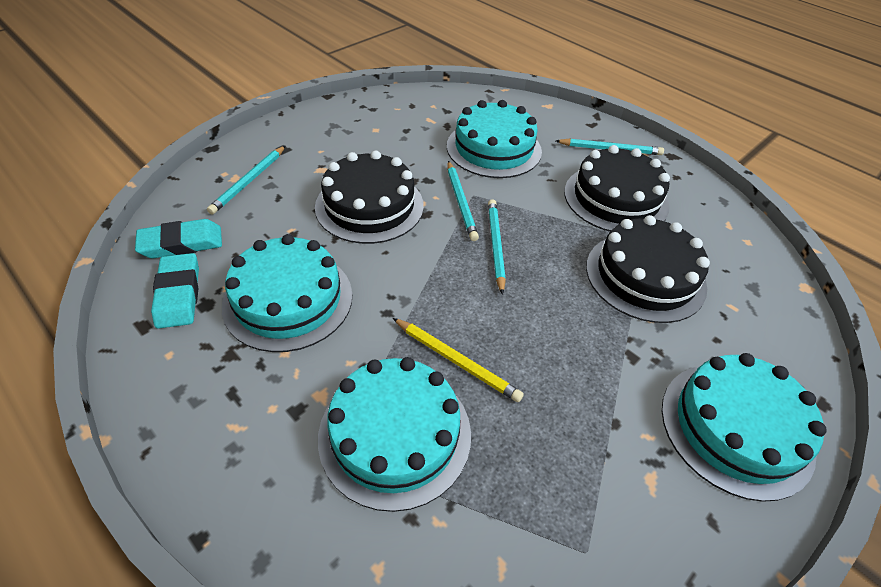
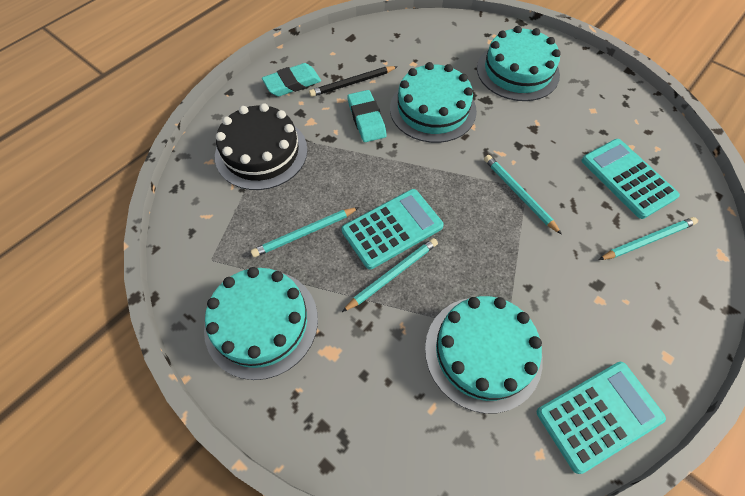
black cake: [315,150,424,244] [564,145,670,232] [586,215,710,323] = 3 -> [215,103,308,190] = 1
black pencil: none = 0 -> [309,66,398,97] = 1
turquoise calculator: none = 0 -> [342,189,444,269] [537,362,666,474] [581,139,680,219] = 3
yellow pencil: [393,318,524,402] = 1 -> none = 0

